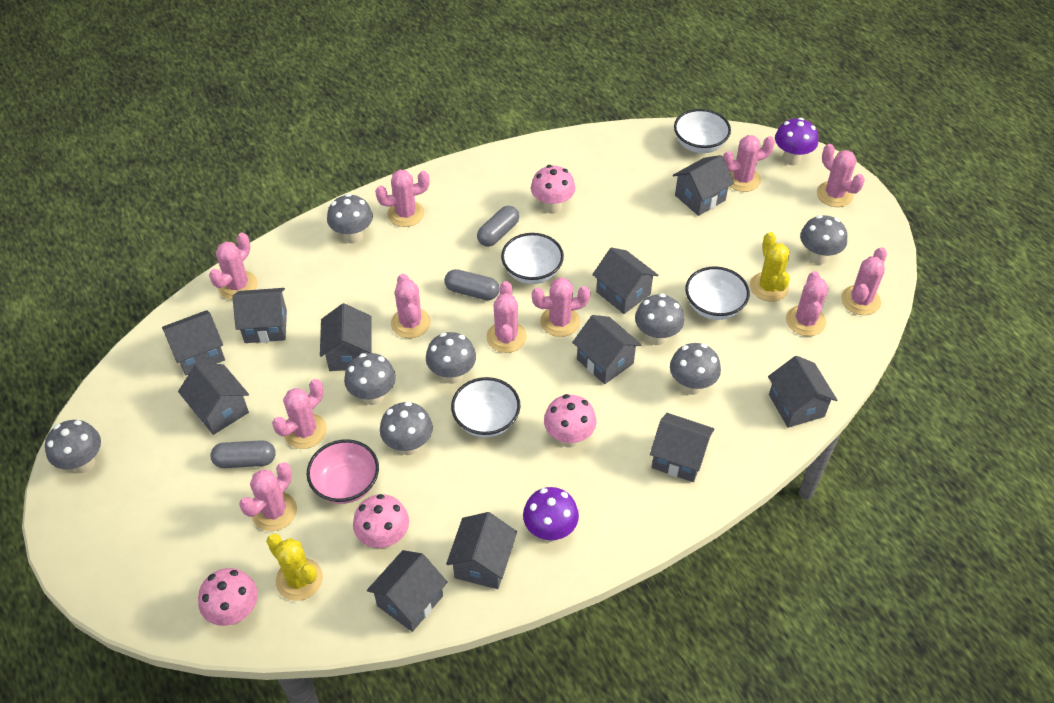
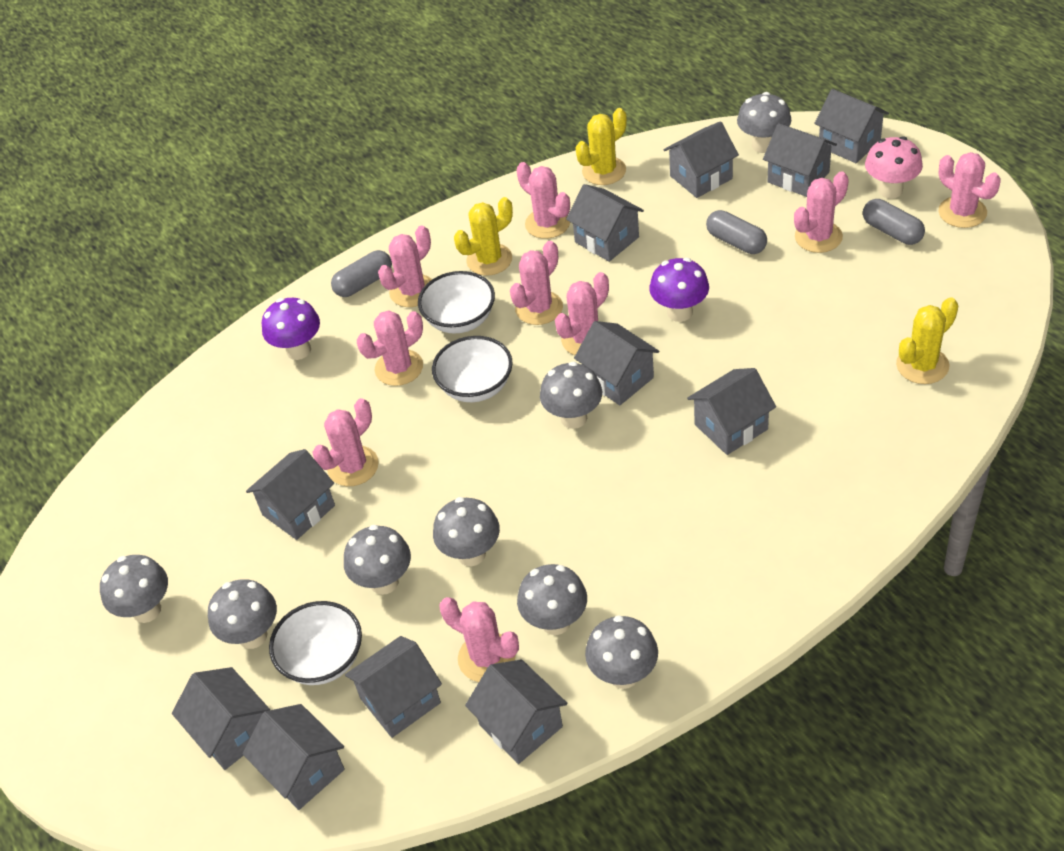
pink bowl: [306,439,379,504] = 1 -> none = 0
pink cactus: [209,233,257,300] [239,462,297,531] [272,379,327,449] [375,170,430,227] [391,274,431,338] [486,281,527,353] [532,277,591,337] [723,135,775,192] [786,271,828,336] [817,144,865,207] [841,247,887,315] = 11 -> [313,398,379,486] [357,310,423,386] [378,226,432,307] [439,597,519,682] [510,241,563,325] [516,162,570,239] [555,272,609,355] [794,171,849,253] [938,152,1001,228] = 9
pink mushroom: [198,568,258,626] [353,494,409,549] [531,165,575,214] [544,394,597,447] = 4 -> [865,136,923,199] = 1
white bowl: [451,377,520,438] [501,233,564,284] [674,109,731,153] [685,266,750,320] = 4 -> [269,601,362,685] [418,271,495,333] [432,336,513,402] = 3
yellow cactus: [266,534,323,601] [750,232,790,302] = 2 -> [454,197,513,276] [575,108,627,185] [896,297,958,384] = 3

